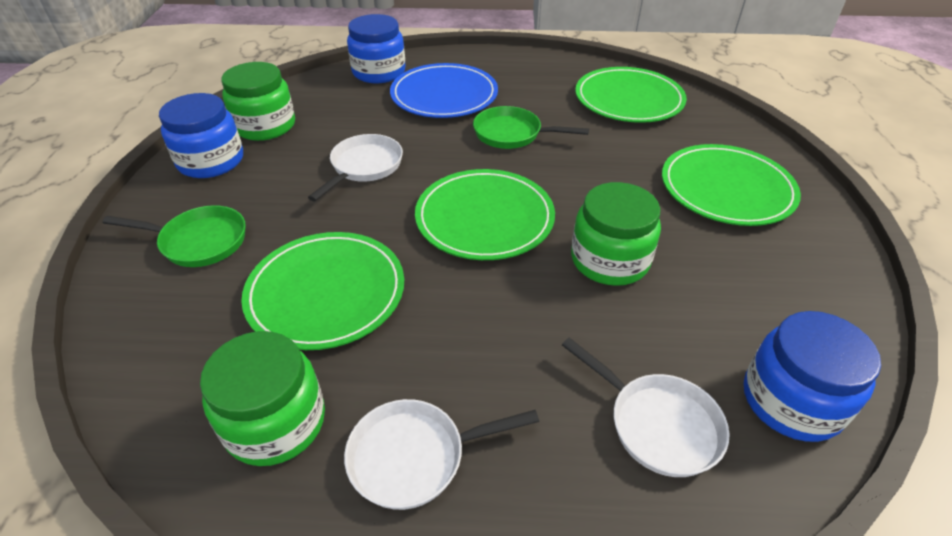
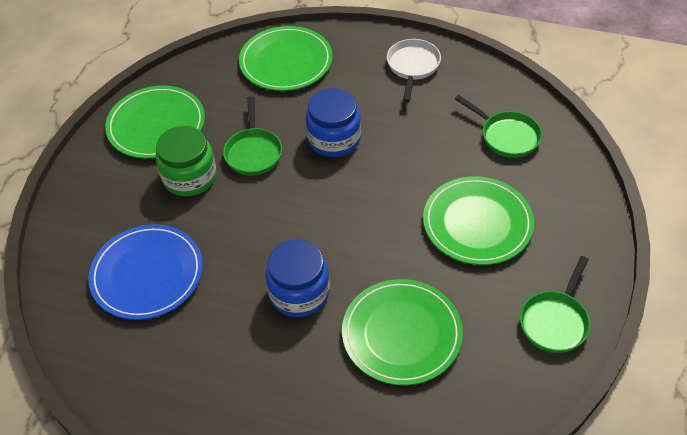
blue jar: [159,93,243,178] [347,14,406,83] [744,311,881,442] = 3 -> [265,239,330,317] [305,88,361,157] = 2
green jar: [200,331,325,466] [222,62,295,141] [571,182,661,286] = 3 -> [156,126,217,196] = 1
green pan: [103,205,246,267] [473,106,589,149] = 2 -> [223,96,282,176] [455,95,542,158] [520,256,590,353] = 3
white pan: [308,134,403,201] [344,399,539,510] [562,337,730,477] = 3 -> [387,39,441,102] = 1

